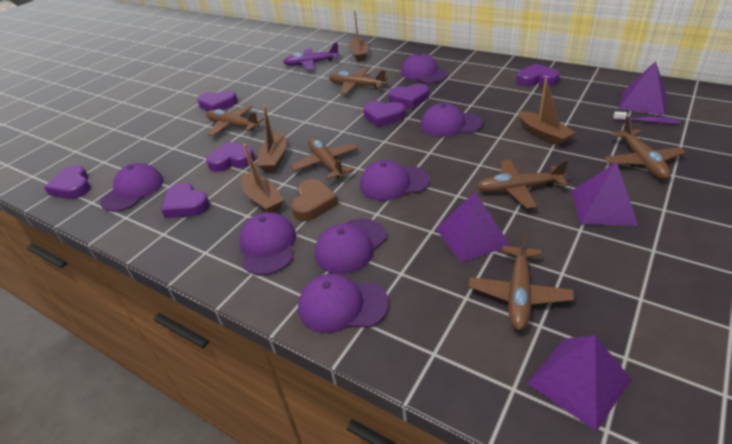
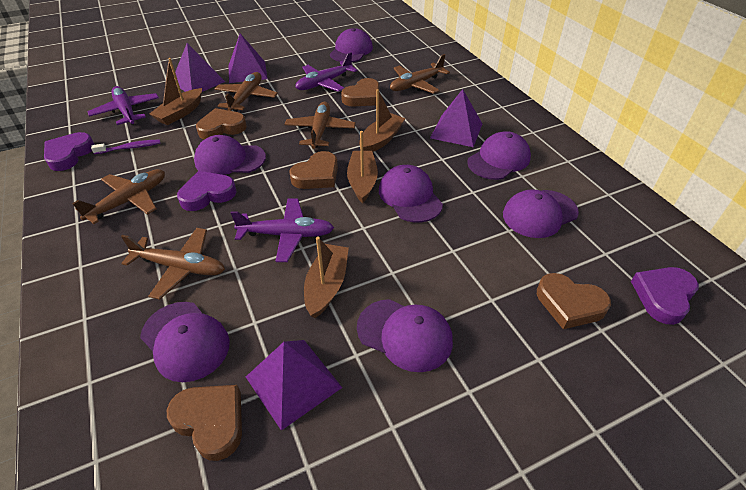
brown heart: [291,179,338,221] = 1 -> [167,385,242,461] [196,108,247,140] [289,151,338,189] [341,78,379,107] [537,273,611,329] = 5
brown plane: [206,105,264,136] [291,138,358,180] [329,68,388,94] [469,231,574,330] [477,159,568,209] [604,116,686,179] = 6 -> [72,169,165,224] [121,228,225,300] [215,72,278,112] [285,102,356,149] [390,54,450,94] = 5
purple heart: [44,165,91,199] [161,182,210,218] [197,90,238,111] [206,142,255,172] [363,101,406,127] [388,84,429,109] [516,64,560,86] = 7 -> [44,132,95,171] [177,171,237,211] [631,267,699,325] = 3
purple plane: [283,42,339,70] = 1 -> [87,86,159,125] [231,199,334,262] [295,52,358,92] = 3

